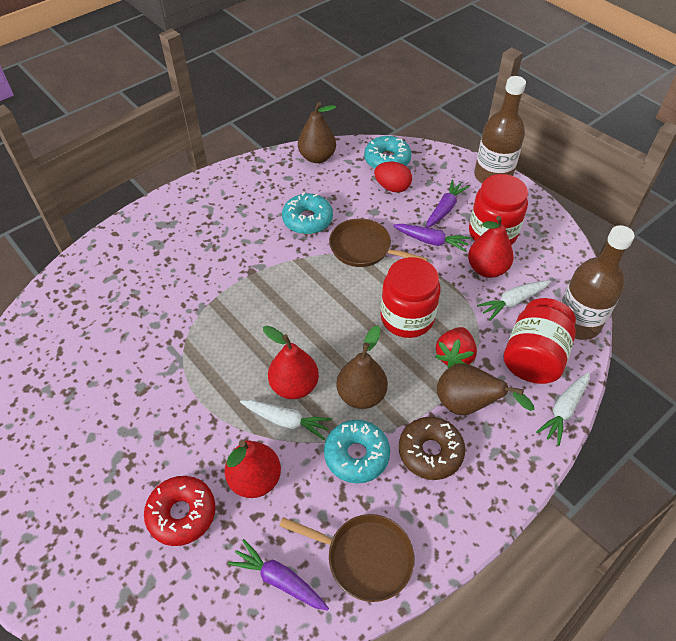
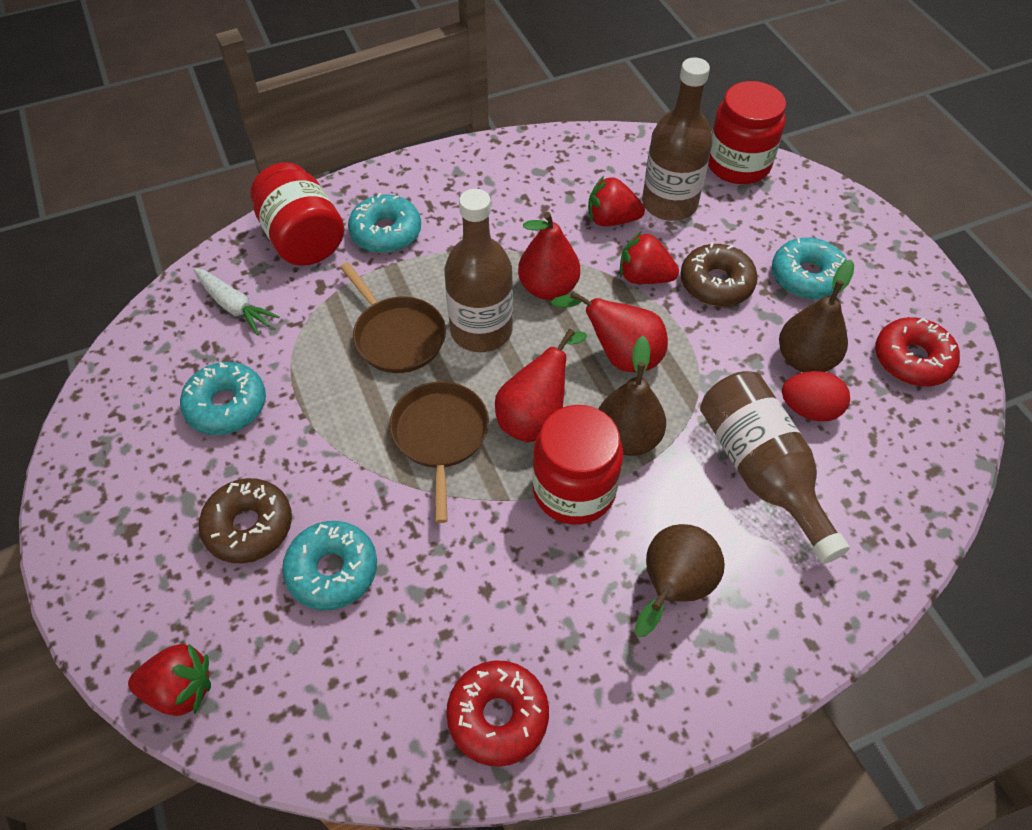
brown bottle: [474,76,526,183] [561,225,634,340] = 2 -> [445,189,513,352] [642,58,712,221] [700,371,850,564] = 3
brown donut: [399,417,465,480] = 1 -> [199,478,292,563] [680,242,758,306] = 2
purple carrot: [228,539,329,611] [393,224,470,252] [426,180,469,228] = 3 -> none = 0
red donut: [144,476,216,546] = 1 -> [446,660,549,767] [875,317,960,386] = 2
red strawberry: [435,327,477,368] = 1 -> [128,644,211,716] [588,176,645,226] [620,231,679,284] = 3
turquoise donut: [282,192,333,234] [324,420,390,483] [364,136,412,169] = 3 -> [180,362,266,435] [282,521,377,610] [348,193,421,253] [772,238,847,300] = 4
white carrot: [240,400,332,440] [477,281,551,321] [536,372,590,446] = 3 -> [194,268,280,335] = 1

